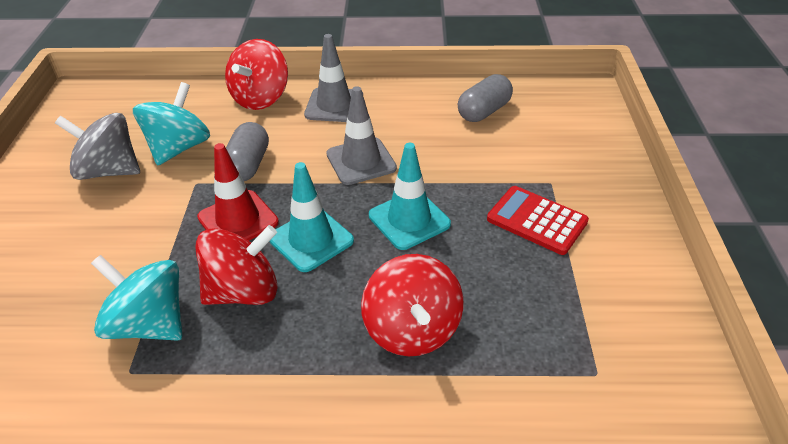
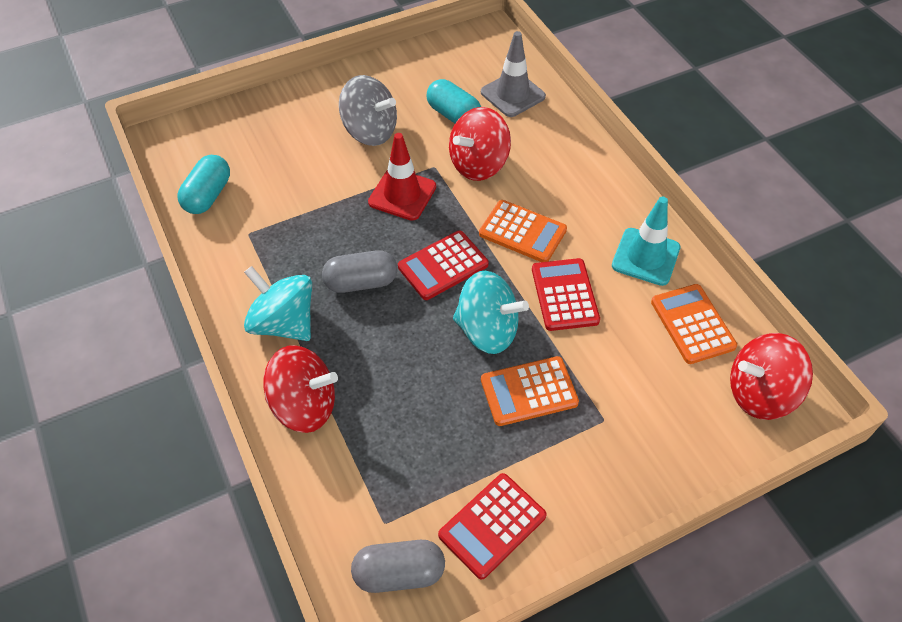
grey traffic cone: [304,34,363,122] [326,86,397,185] = 2 -> [481,31,546,117] = 1
orange calculator: none = 0 -> [479,200,567,262] [481,356,579,426] [651,284,737,364] = 3
red calculator: [487,186,589,255] = 1 -> [398,231,489,300] [438,473,547,580] [532,258,600,331] = 3
turquoise capsule: none = 0 -> [177,155,230,214] [427,79,481,123] = 2
turquoise traffic cone: [269,162,354,272] [369,143,451,250] = 2 -> [612,197,680,286] = 1

